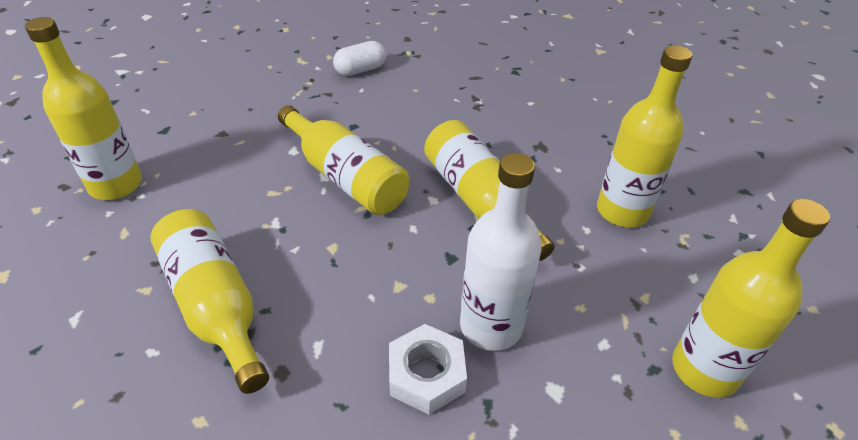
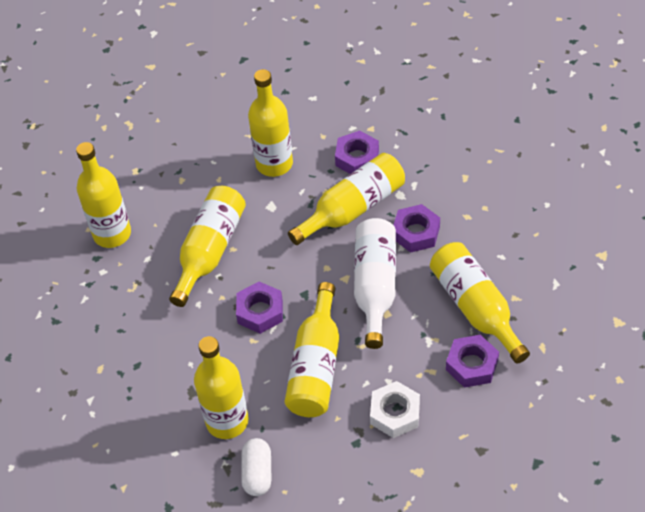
purple nut: none = 0 -> [236,282,283,334] [335,130,379,174] [394,204,440,253] [446,335,499,388] = 4
yellow bottle: [25,17,142,200] [150,209,269,394] [278,105,409,215] [424,120,555,261] [597,45,693,227] [672,199,830,398] = 6 -> [76,142,131,248] [169,186,246,307] [194,336,249,439] [248,69,293,177] [284,282,339,417] [288,153,405,245] [430,242,530,364] = 7

